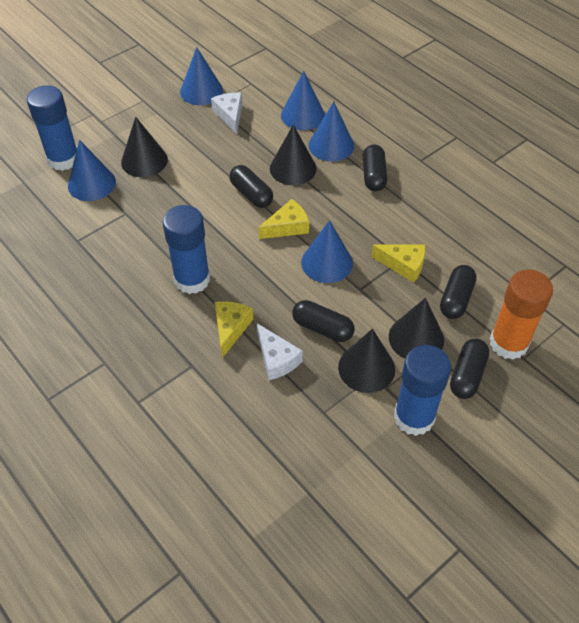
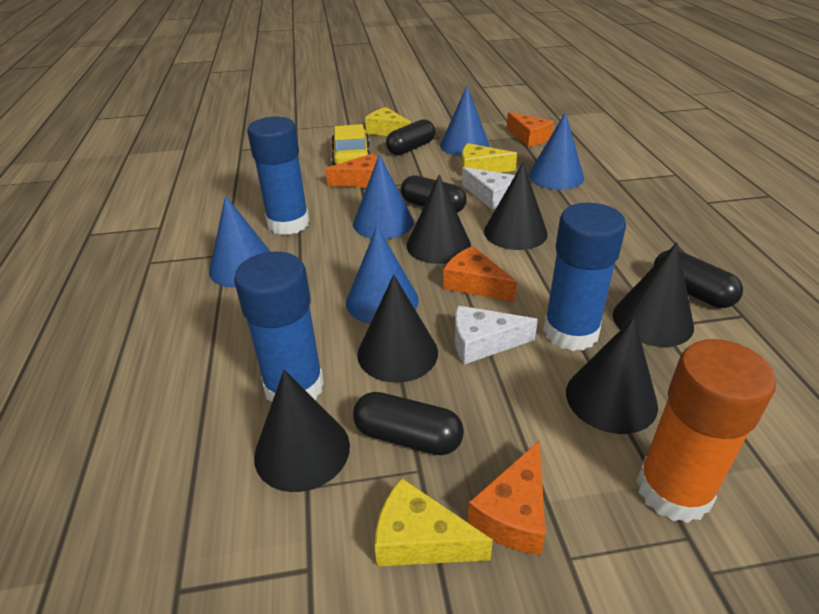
black capsule: [229,165,273,208] [292,300,354,342] [363,145,387,191] [440,265,477,319] [450,339,489,399] = 5 -> [353,392,464,455] [386,119,435,155] [401,175,467,213] [653,250,743,308] = 4
black cone: [121,117,168,177] [270,125,317,185] [338,329,395,393] [389,298,444,359] = 4 -> [254,370,350,492] [358,275,438,383] [407,174,471,264] [484,163,548,250] [566,317,658,434] [613,243,694,347] = 6
orange cheese: none = 0 -> [325,153,378,187] [443,246,517,302] [467,440,545,555] [507,112,554,147] = 4
yellow car: none = 0 -> [331,124,370,165] = 1

